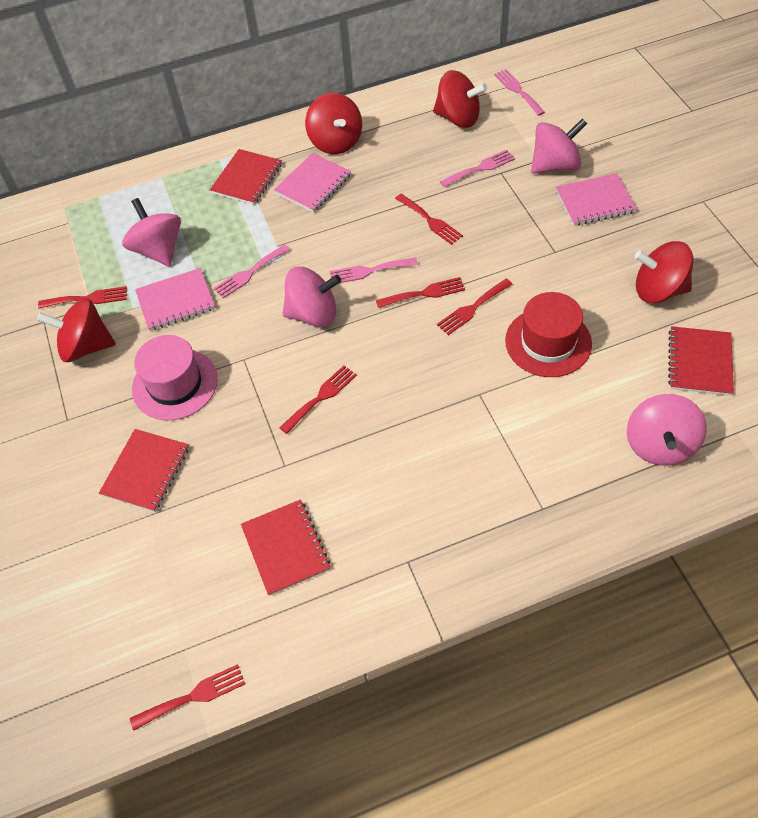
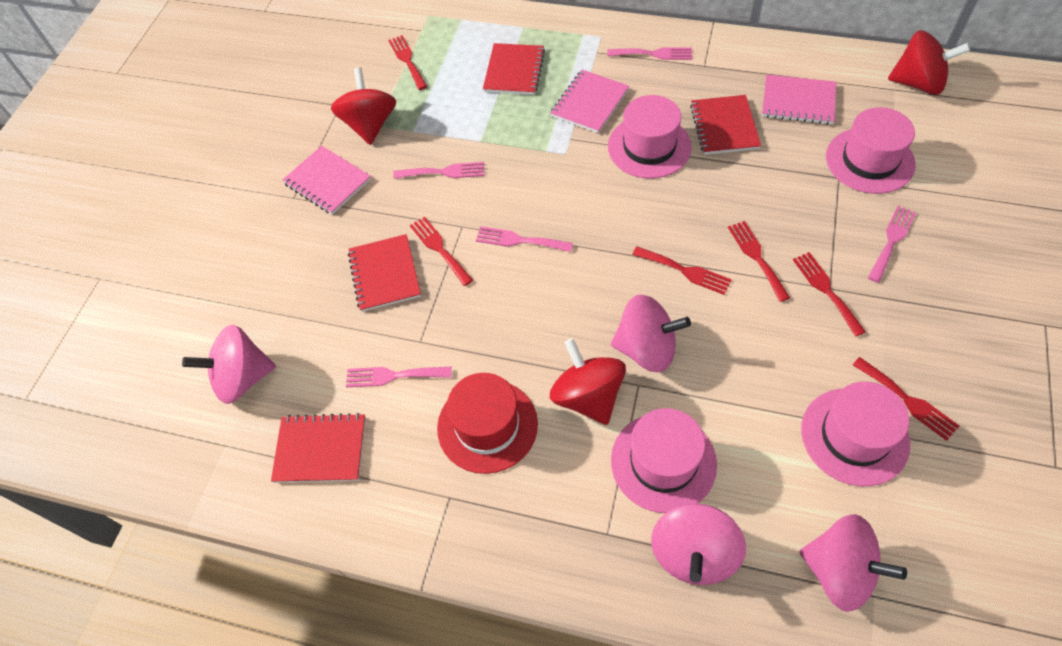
pink fork: [214,244,290,299] [330,258,418,283] [440,150,515,187] [494,69,545,116] = 4 -> [346,367,452,387] [393,162,485,179] [476,226,573,252] [607,47,692,60] [868,205,916,283] = 5
pink hat: [132,335,218,420] = 1 -> [608,95,692,179] [611,408,717,513] [801,382,910,486] [826,107,916,194] = 4
red spinning top: [37,298,116,362] [305,93,362,154] [433,70,487,128] [634,241,693,303] = 4 -> [331,67,396,145] [550,338,626,425] [888,30,970,95] = 3

